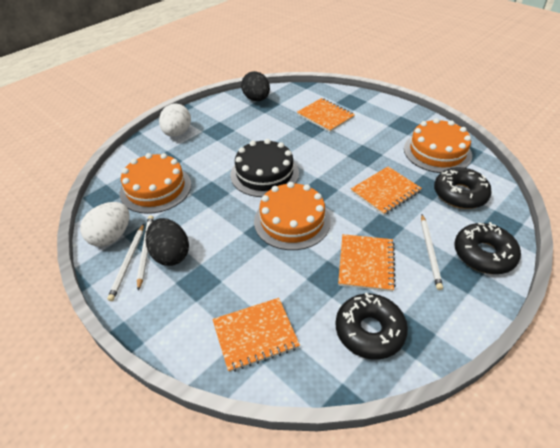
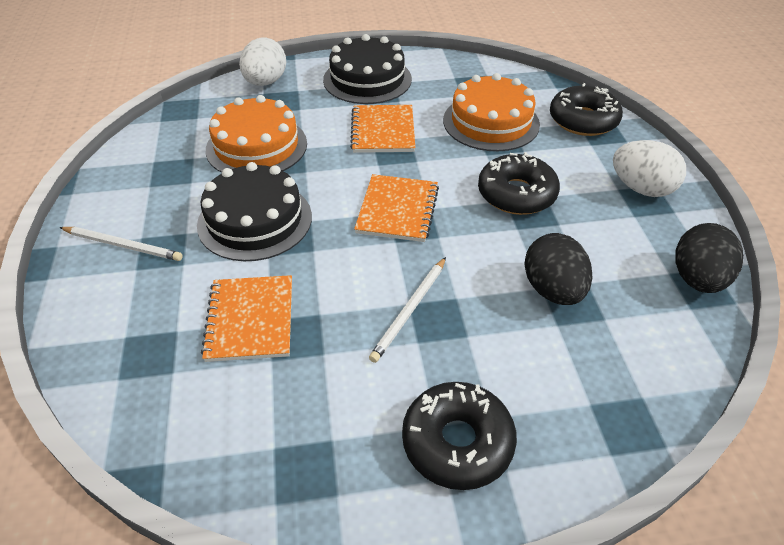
black cake: [230,139,299,197] = 1 -> [197,162,312,261] [323,34,412,104] = 2
orange cake: [120,153,191,214] [254,182,331,250] [404,118,472,173] = 3 -> [206,95,307,173] [443,73,540,151] = 2
orange notebook: [212,298,300,372] [297,98,355,132] [338,234,396,292] [351,167,422,215] = 4 -> [201,275,292,362] [350,105,415,153] [354,174,439,242] = 3
white pencil: [107,224,144,301] [137,215,154,291] [421,215,443,290] = 3 -> [59,227,183,261] [369,257,446,363] = 2

